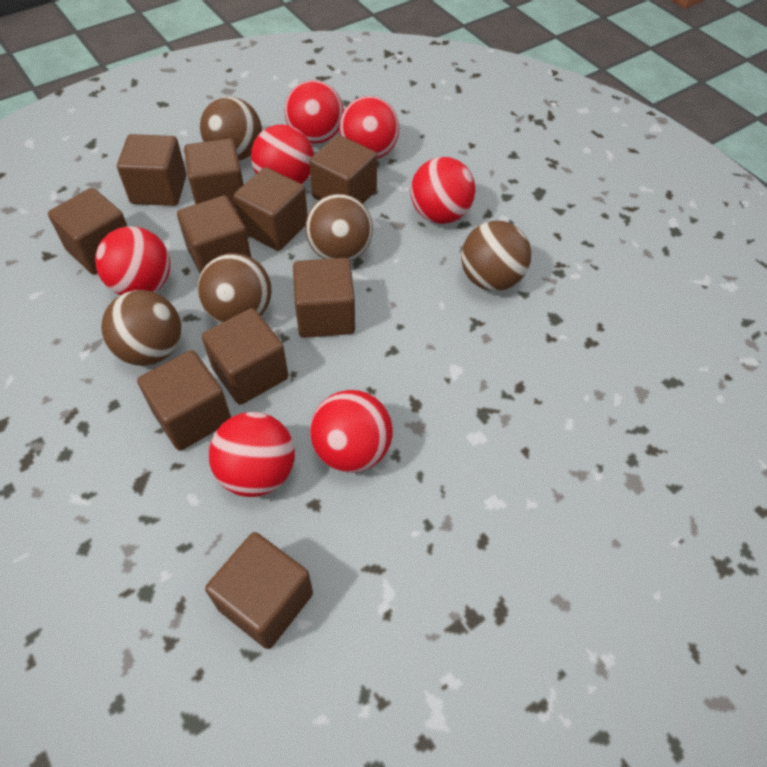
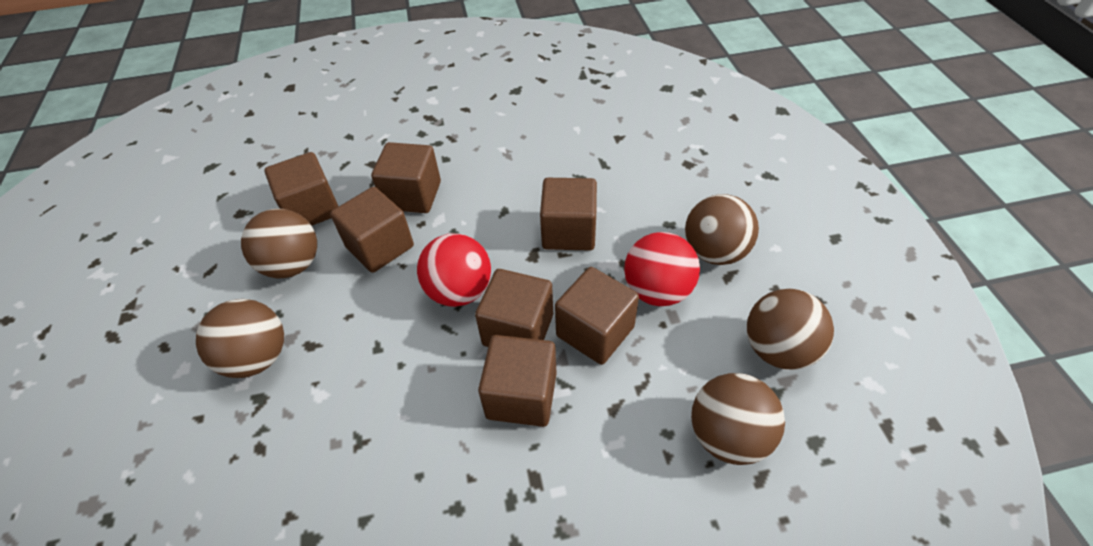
brown cube: [48,188,128,275] [117,134,186,206] [137,350,231,451] [177,195,251,274] [184,138,244,209] [202,308,288,405] [205,532,313,649] [233,167,308,251] [293,258,355,338] [309,135,377,204] = 10 -> [264,152,339,225] [330,187,414,273] [371,142,441,213] [475,269,553,347] [478,335,557,427] [540,178,597,251] [555,267,639,365] = 7
red ball: [95,227,170,295] [209,412,295,497] [251,124,314,184] [284,80,344,144] [310,390,393,473] [339,96,399,159] [411,157,475,224] = 7 -> [417,233,491,307] [624,232,700,306] = 2

